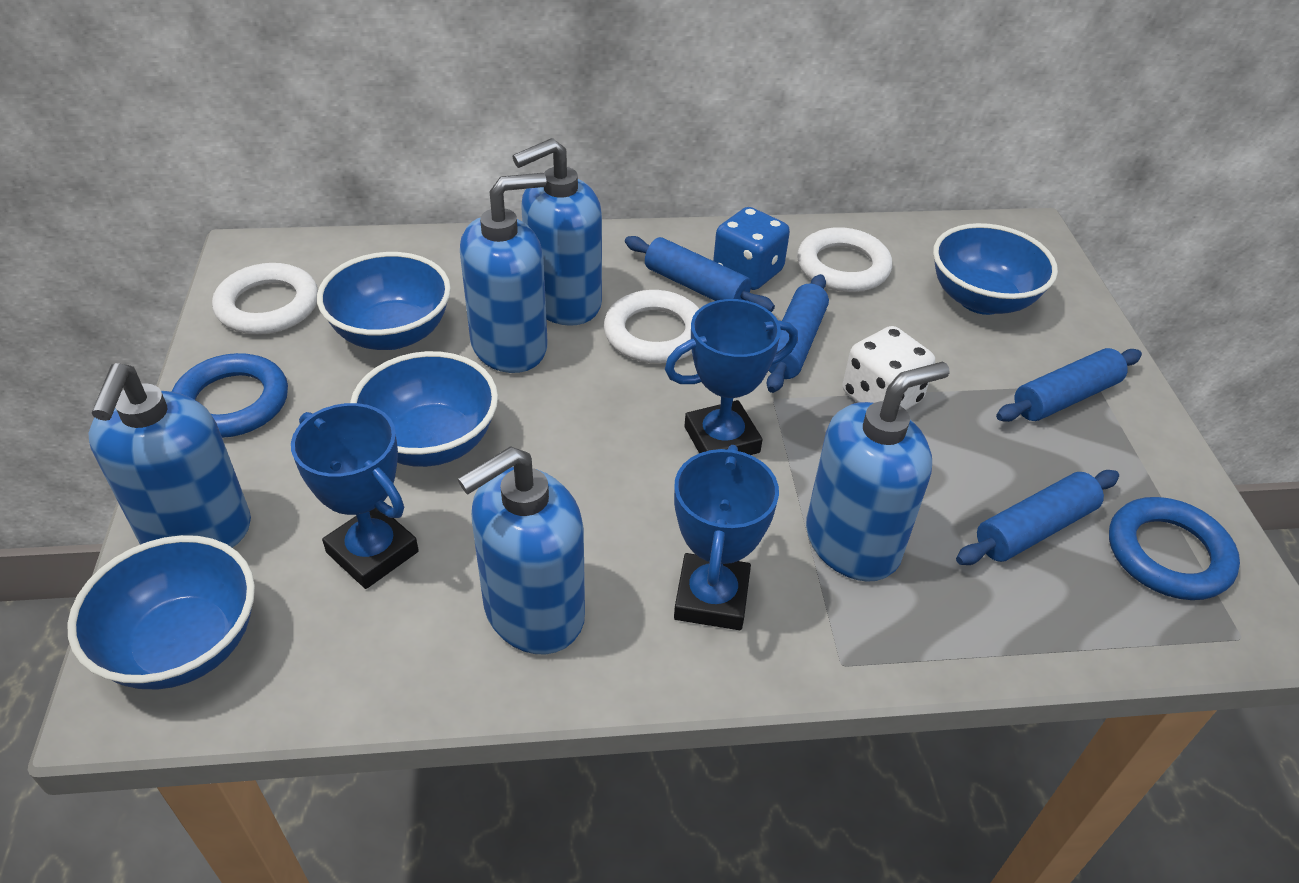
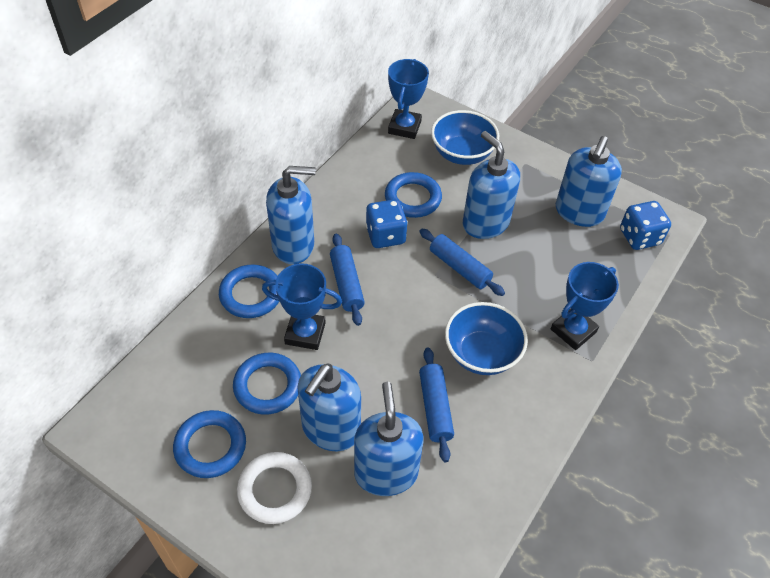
blue bowl: [67,535,255,689] [317,252,451,350] [350,351,498,467] [933,223,1058,315] = 4 -> [431,110,499,165] [445,302,528,375] = 2
blue dice: [713,207,790,290] = 1 -> [366,199,408,248] [620,201,671,250] = 2
blue ring: [171,353,288,438] [1109,497,1240,600] = 2 -> [173,410,246,478] [219,264,279,318] [233,353,301,415] [385,172,442,218] = 4
blue rolling pin: [625,236,775,312] [766,274,829,393] [956,470,1119,565] [996,348,1142,422] = 4 -> [330,234,365,326] [419,229,505,296] [419,347,454,462] = 3
white dice: [843,326,935,410] = 1 -> none = 0
white ring: [212,263,318,335] [604,290,699,363] [797,227,892,292] = 3 -> [237,452,312,524] = 1

